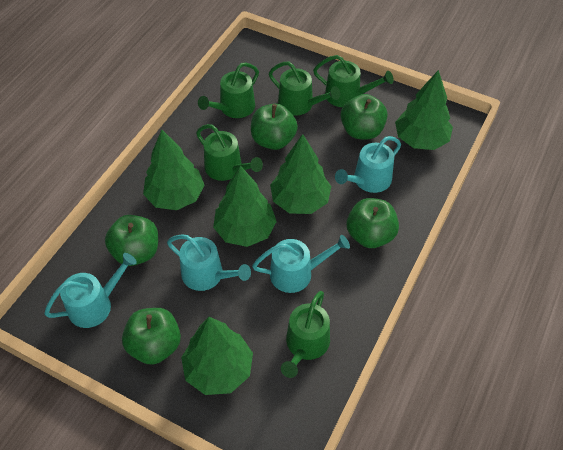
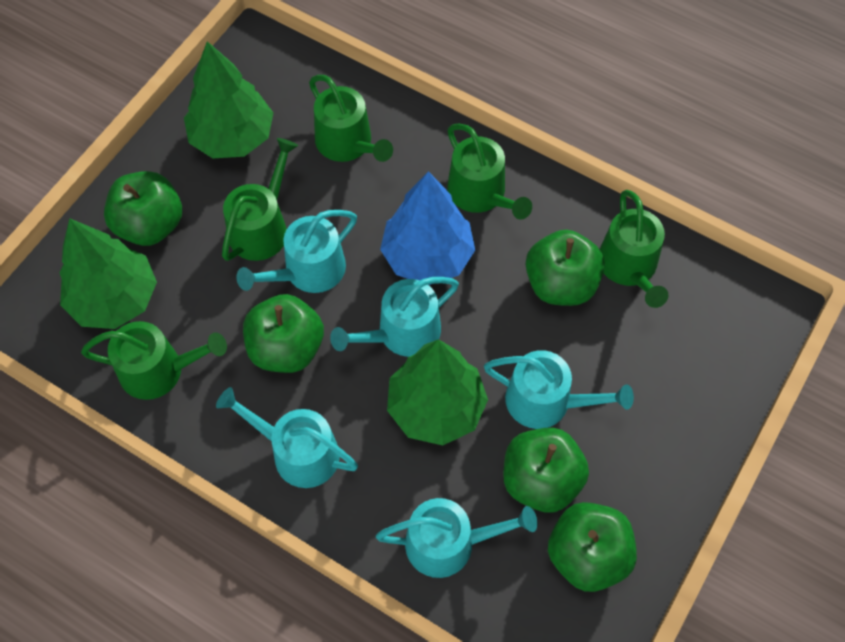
blue tree: none = 0 -> [380,171,475,285] = 1
green tree: [143,130,204,210] [181,317,253,395] [213,165,277,247] [270,134,331,214] [395,70,453,150] = 5 -> [59,218,157,329] [184,41,273,158] [387,339,488,445] = 3
turquoise watering can: [44,253,137,328] [167,234,251,291] [252,235,350,293] [335,136,401,193] = 4 -> [216,387,358,488] [236,210,357,293] [330,277,459,357] [376,498,538,578] [484,350,634,429] = 5

